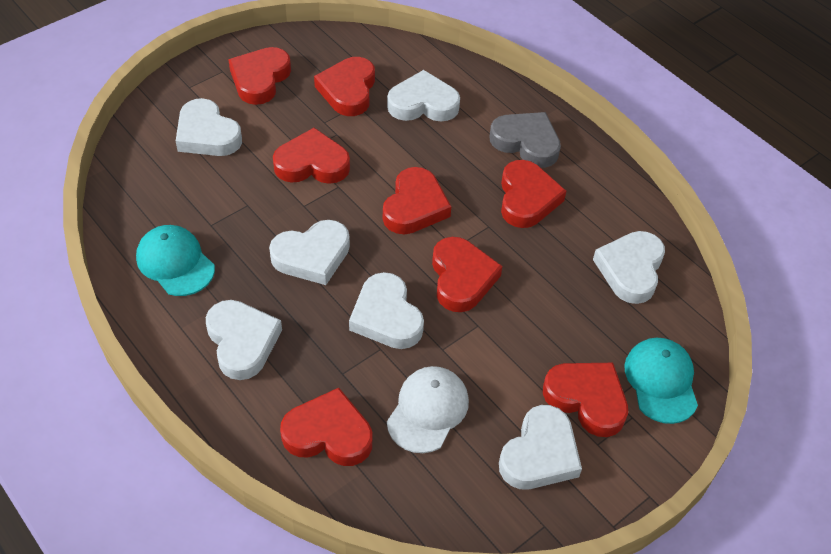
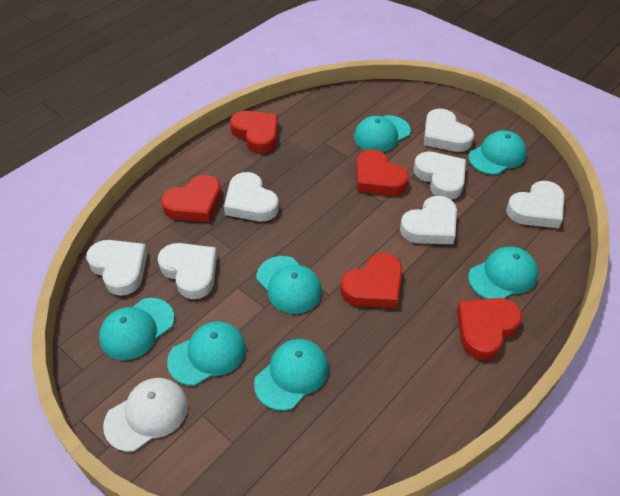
grey heart: [490,112,561,168] = 1 -> none = 0
red heart: [228,47,291,105] [273,128,350,184] [280,388,372,466] [314,57,375,116] [383,167,451,234] [432,237,502,312] [501,160,566,228] [543,363,628,437] = 8 -> [161,175,221,222] [230,111,278,153] [340,253,402,308] [356,149,409,195] [457,298,522,360] = 5
turquoise cap: [136,225,215,296] [624,338,698,424] = 2 -> [99,298,174,360] [167,321,246,386] [254,339,329,411] [256,256,322,314] [354,115,411,152] [468,130,527,175] [468,246,538,299] = 7

